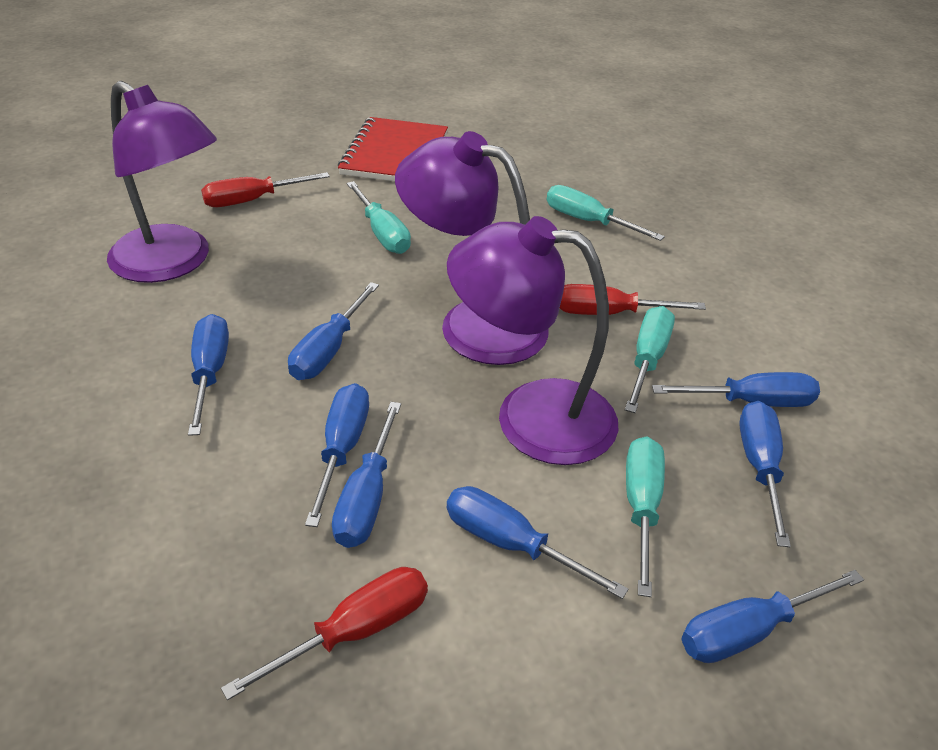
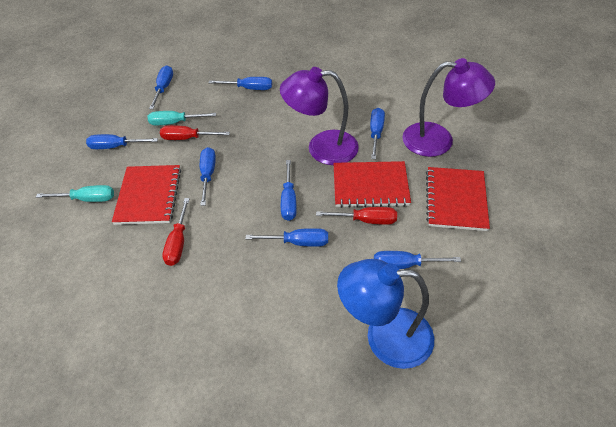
blue lamp: none = 0 -> [337,259,434,369] = 1
purple lamp: [107,81,217,283] [395,131,549,365] [447,216,618,465] = 3 -> [280,67,359,165] [402,58,495,157] = 2
red notebook: [338,117,448,181] = 1 -> [112,165,181,225] [334,161,411,208] [426,167,490,231] = 3
turquoise screwdriver: [347,181,411,254] [547,185,665,241] [625,306,675,413] [626,437,665,597] = 4 -> [36,185,114,202] [148,111,216,125] = 2

